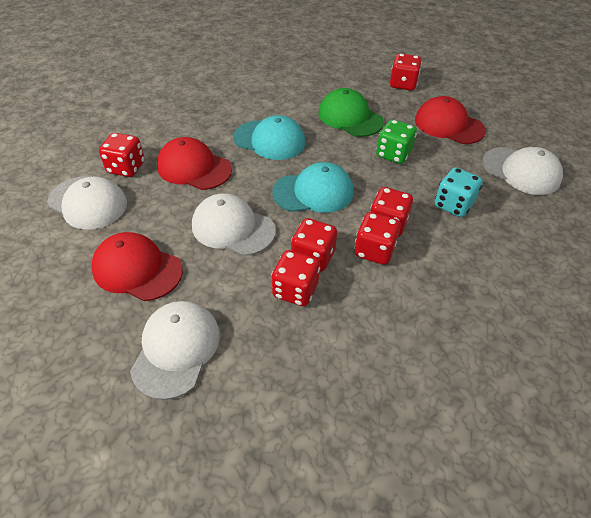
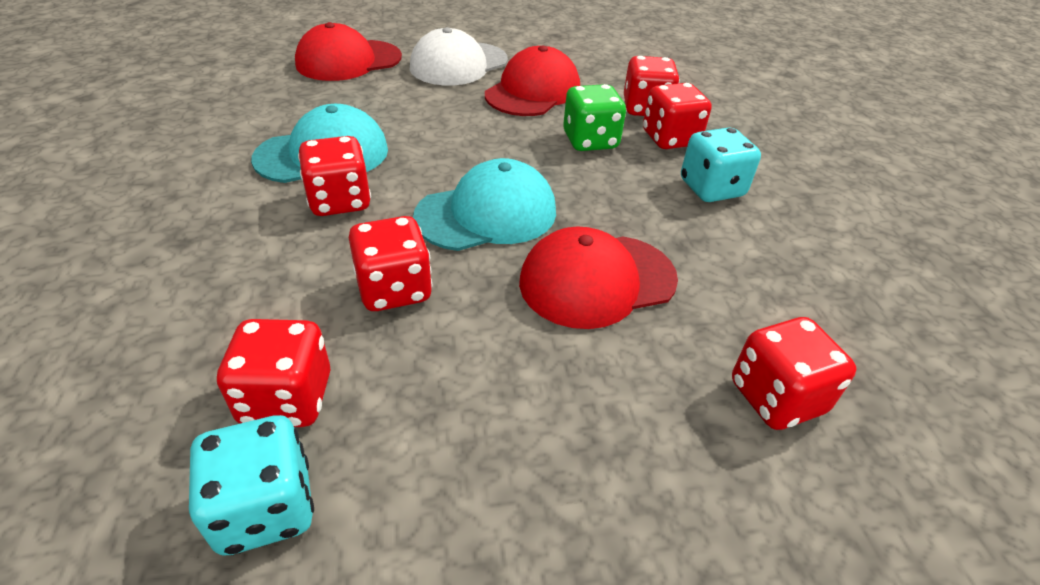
green cap: [318,88,384,137] = 1 -> none = 0
turquoise dice: [435,167,483,217] = 1 -> [189,415,314,555] [681,127,761,202] = 2
white cap: [47,176,127,230] [130,301,220,400] [192,193,276,256] [482,147,563,195] = 4 -> [410,27,508,86] = 1

